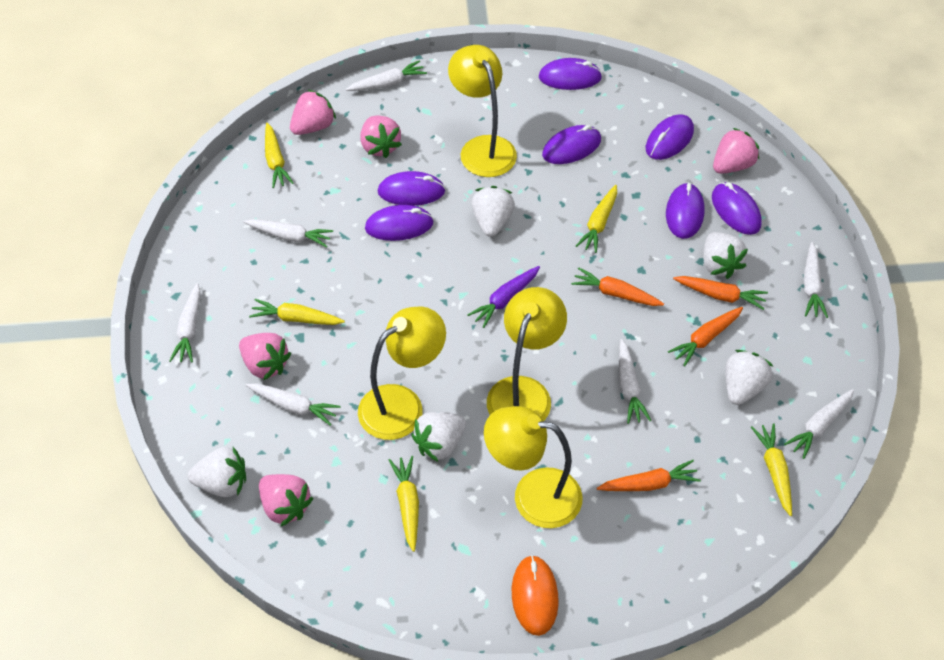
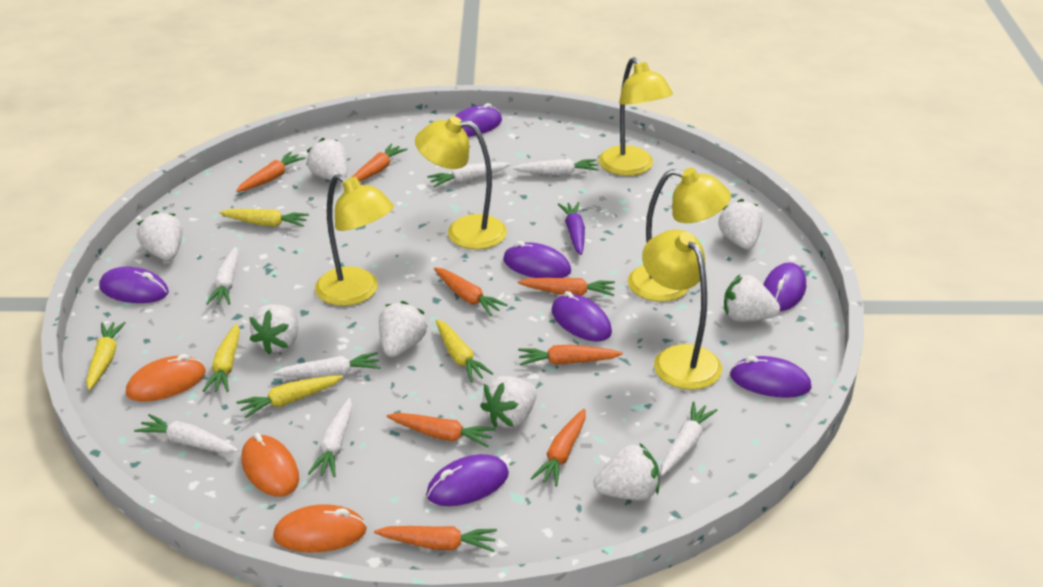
orange carrot: [571,267,664,306] [597,460,701,491] [668,307,743,367] [673,276,768,310] = 4 -> [236,152,305,192] [352,144,407,182] [374,526,497,552] [387,413,496,447] [434,267,508,316] [518,278,615,296] [518,345,623,366] [531,409,586,486] = 8
orange mouse: [512,555,559,636] = 1 -> [126,354,206,402] [242,433,299,497] [273,504,367,552] = 3
pink strawberry: [239,333,291,380] [259,474,313,526] [290,90,336,135] [361,115,402,158] [713,128,759,174] = 5 -> none = 0
white strawberry: [188,447,246,497] [411,412,466,462] [471,186,515,237] [703,232,748,279] [725,350,773,405] = 5 -> [137,211,183,261] [250,304,298,354] [306,138,347,182] [379,301,427,357] [480,376,537,428] [594,443,660,500] [719,199,762,249] [724,275,780,322] = 8
yellow lamp: [358,307,446,440] [448,45,517,177] [484,406,582,528] [487,287,567,421] = 4 -> [315,174,394,306] [415,116,507,249] [598,57,673,176] [628,168,731,302] [642,229,722,390] = 5

